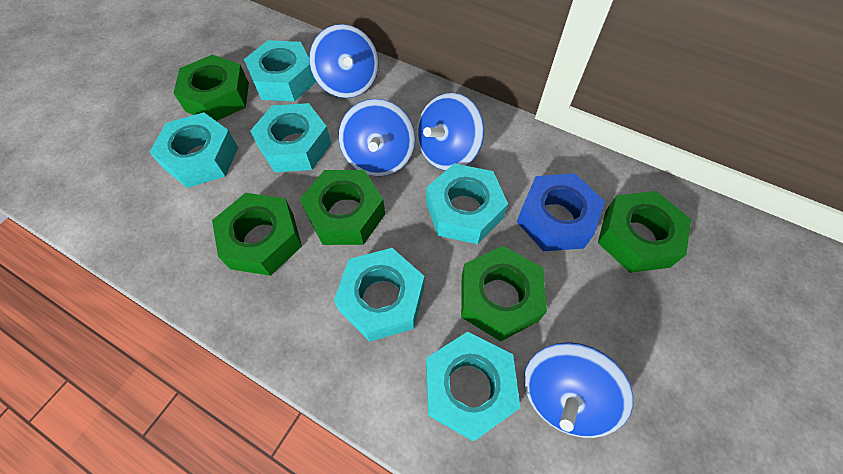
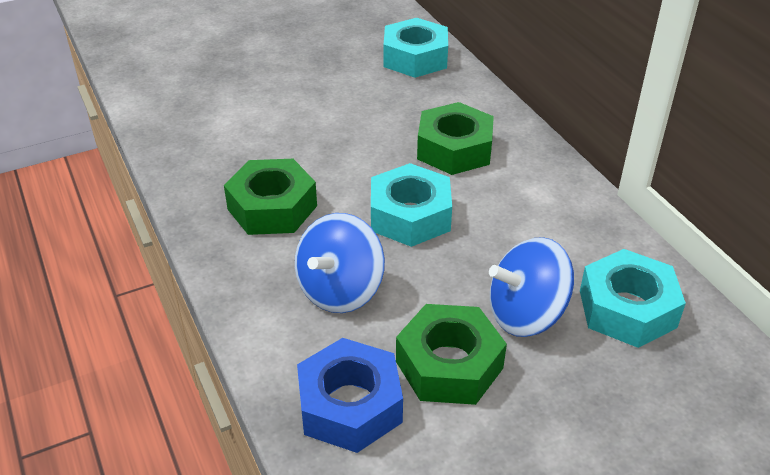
blue spinning top: [309,24,379,98] [338,99,415,176] [417,93,484,171] [524,342,633,438] = 4 -> [295,213,385,313] [489,237,574,337] = 2
green nut: [173,55,249,121] [212,193,302,276] [300,170,385,245] [461,246,547,341] [598,191,691,273] = 5 -> [224,159,317,235] [396,304,507,405] [417,102,494,175] = 3
turquoise nut: [150,112,238,188] [244,40,316,102] [250,103,331,172] [334,248,424,341] [426,164,508,244] [426,332,520,441] = 6 -> [371,163,452,247] [384,18,448,78] [580,249,686,348] = 3

